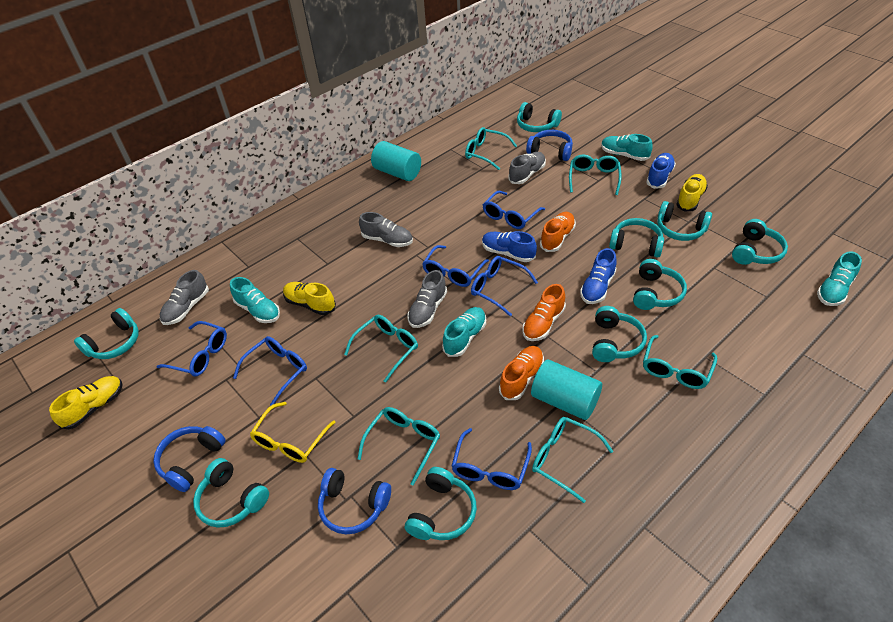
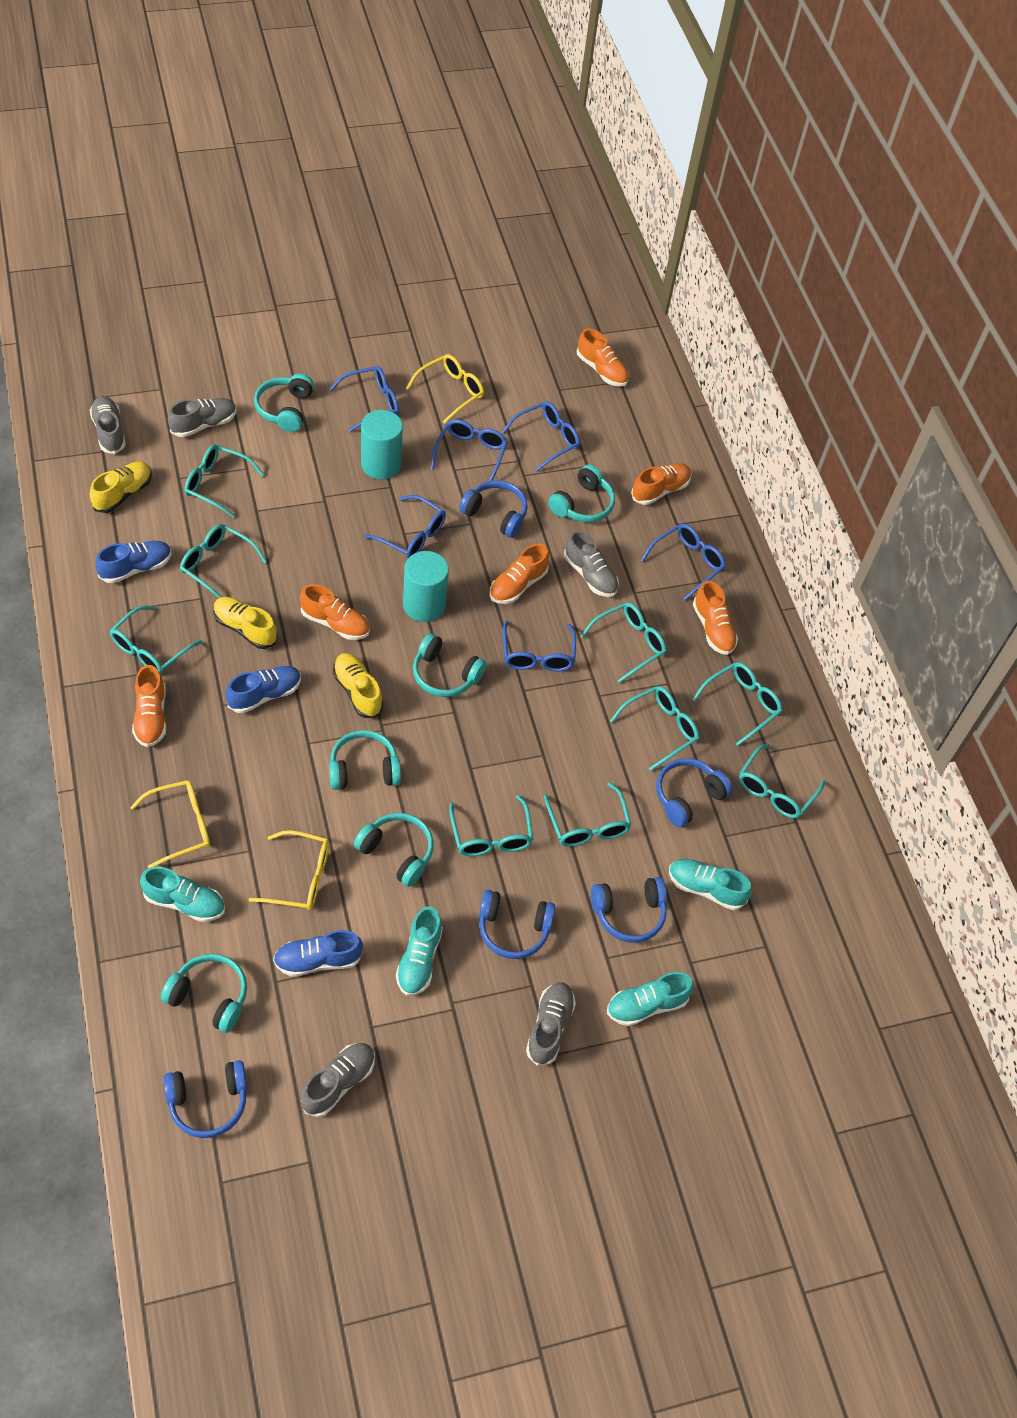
blue headphones: [153,426,226,492] [318,468,391,534] [526,130,573,161] = 3 -> [164,1060,247,1138] [459,480,528,538] [479,890,555,959] [591,877,667,943] [656,758,733,827] = 5
grey shoe: [159,270,209,325] [359,212,413,247] [408,270,447,328] [508,152,546,184] = 4 -> [90,396,126,454] [168,398,236,437] [301,1043,375,1117] [526,982,576,1066] [564,530,619,597] = 5
orange shoe: [499,346,544,400] [522,284,566,341] [540,212,576,252] = 3 -> [132,665,166,747] [300,584,370,640] [490,544,549,604] [577,328,629,387] [631,463,692,505] [693,581,738,655] = 6
turquoise glasses: [344,315,418,383] [358,407,440,486] [465,127,517,170] [532,417,613,503] [569,154,622,195] [643,335,717,389] = 6 -> [110,606,202,674] [180,524,267,598] [184,445,264,518] [449,795,533,856] [544,782,632,847] [581,602,666,683] [610,686,699,771] [692,662,782,746] [739,744,825,818] = 9
turquoise headphones: [74,308,139,359] [193,458,269,528] [405,467,477,540] [517,102,562,132] [592,306,647,362] [609,218,664,258] [633,259,687,310] [657,201,712,241] [732,219,788,265] = 9 -> [161,954,247,1033] [254,373,314,432] [329,730,401,790] [354,813,434,887] [413,633,486,697] [548,464,615,523] = 6
yellow glasses: [250,402,336,463] = 1 -> [130,780,210,868] [249,830,329,910] [406,354,484,424] = 3

